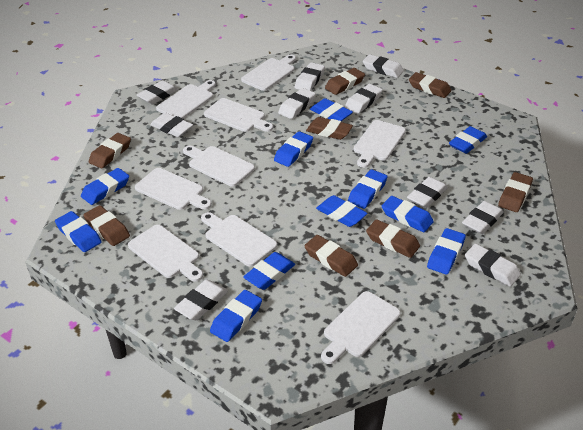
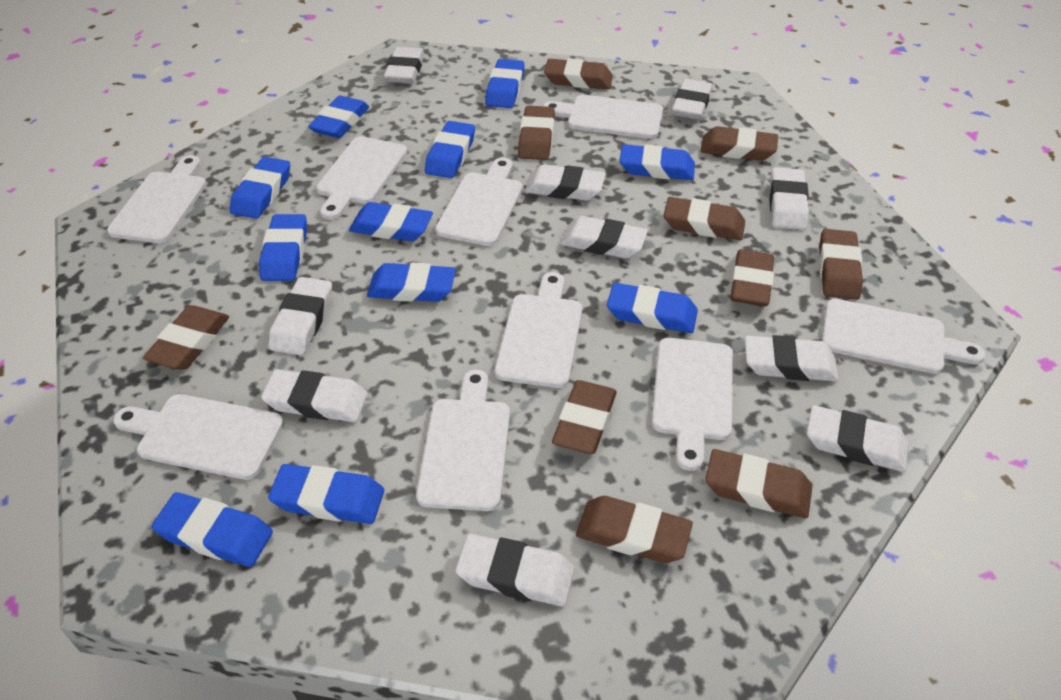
brown eraser: [83,205,130,246] [89,133,131,169] [304,235,358,277] [306,117,353,140] [325,68,365,95] [366,219,420,258] [409,72,451,98] [498,172,533,212] = 8 -> [143,305,229,370] [518,106,555,160] [544,58,613,89] [552,380,617,454] [576,496,693,563] [664,197,745,240] [700,126,778,161] [705,449,812,518] [730,249,774,306] [819,229,863,300] = 10

